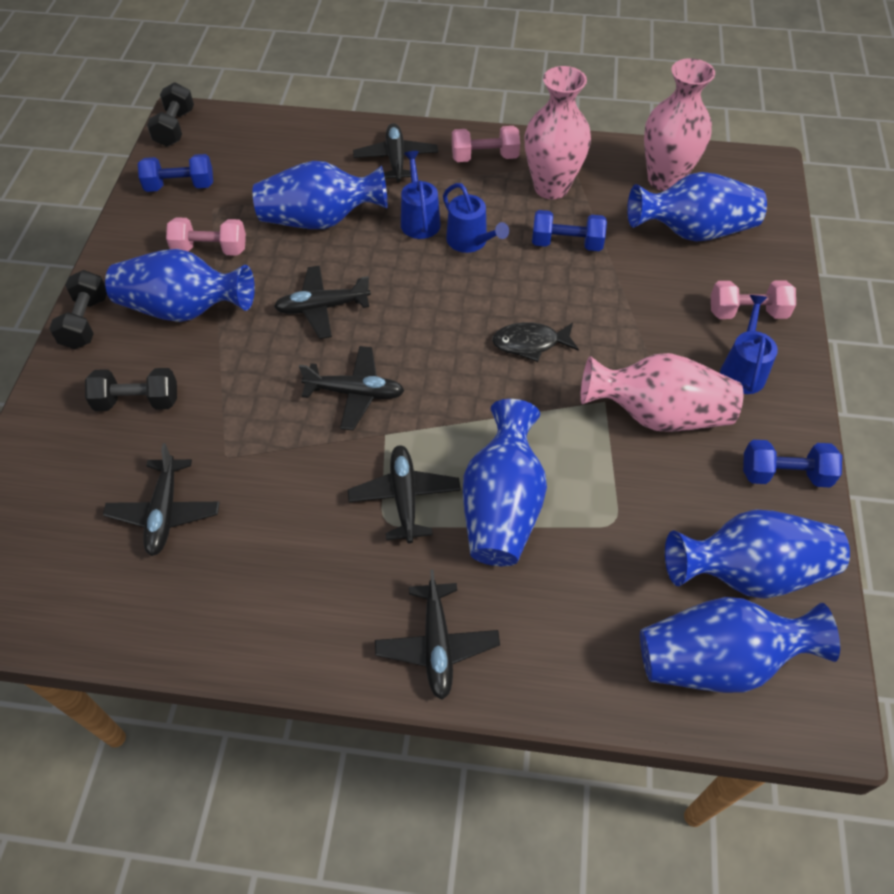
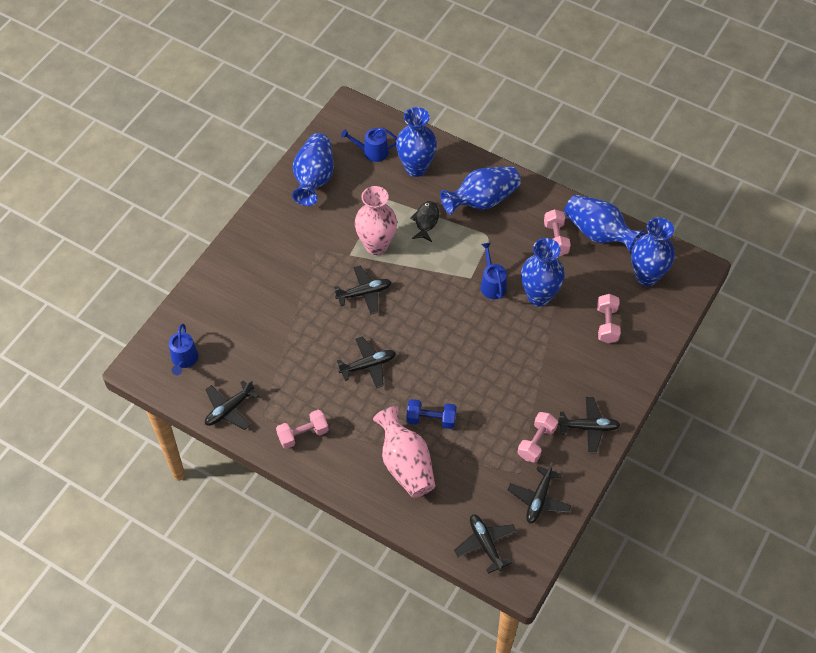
black dumbbell: [49,270,107,349] [85,368,177,411] [147,82,194,147] = 3 -> none = 0
blue dumbbell: [138,154,213,192] [532,210,607,251] [743,440,842,487] = 3 -> [406,399,457,429] = 1
pink dumbbell: [166,217,246,256] [452,126,520,162] [711,281,796,319] = 3 -> [276,410,329,449] [518,412,558,463] [544,209,571,256] [597,294,621,343] = 4
pink vase: [524,66,591,199] [580,353,743,432] [644,58,715,191] = 3 -> [355,186,397,255] [373,406,435,498] = 2

